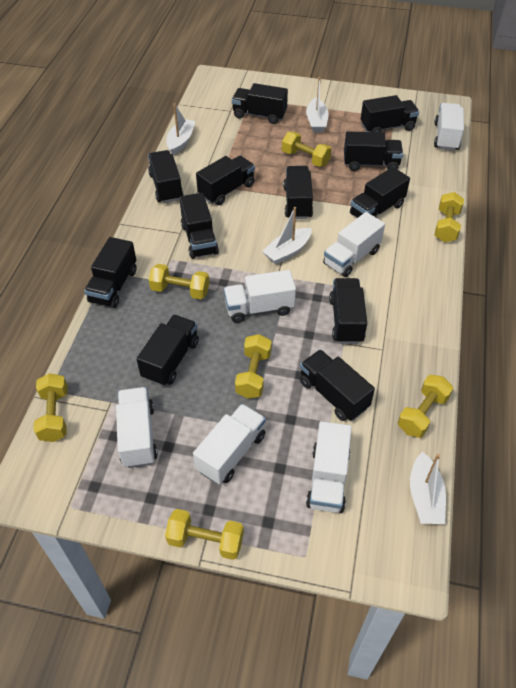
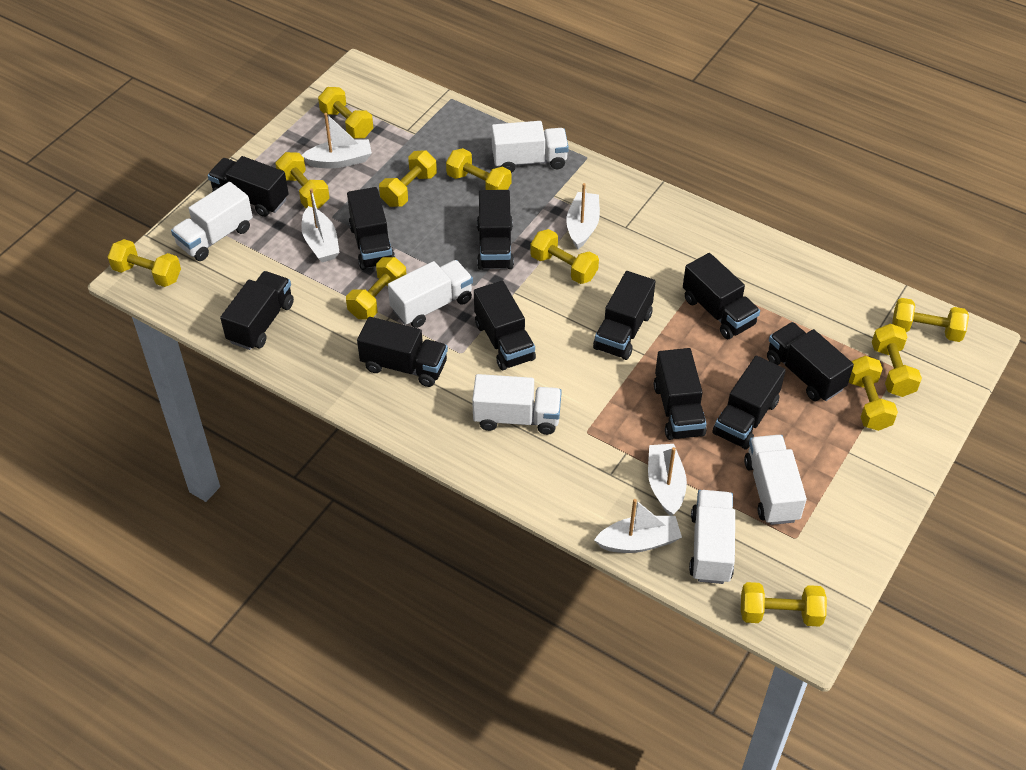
black truck: [84,237,137,308] [137,315,199,386] [148,150,183,203] [179,193,219,259] [196,156,255,205] [232,83,288,124] [283,166,313,219] [300,350,375,421] [329,278,367,344] [344,131,403,171] [350,167,410,218] [361,95,419,132] = 12 -> [208,156,289,217] [220,271,294,350] [347,187,395,270] [357,317,448,387] [474,281,536,370] [477,190,514,270] [593,271,656,360] [654,348,706,440] [683,253,760,339] [712,356,786,450] [767,322,854,401] = 11
white boat: [167,103,195,155] [262,207,312,265] [306,77,329,133] [410,452,446,524] = 4 -> [301,188,340,262] [302,113,372,168] [566,183,600,249] [594,499,682,553] [648,444,687,516] = 5
yellow dumbbell: [33,373,68,442] [149,264,209,299] [165,509,244,560] [235,334,272,399] [282,132,331,167] [398,375,453,438] [435,192,464,242] = 7 -> [108,239,181,287] [275,152,330,208] [318,87,373,138] [346,257,406,320] [379,150,437,207] [446,148,511,190] [530,229,599,284] [741,582,827,627] [849,356,898,431] [872,324,922,397] [892,298,969,342] = 11

